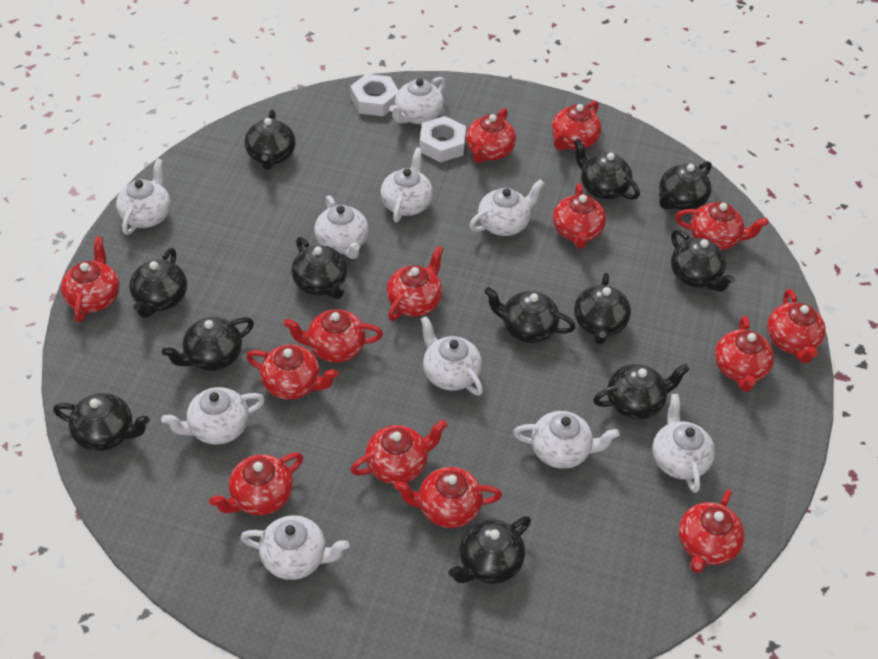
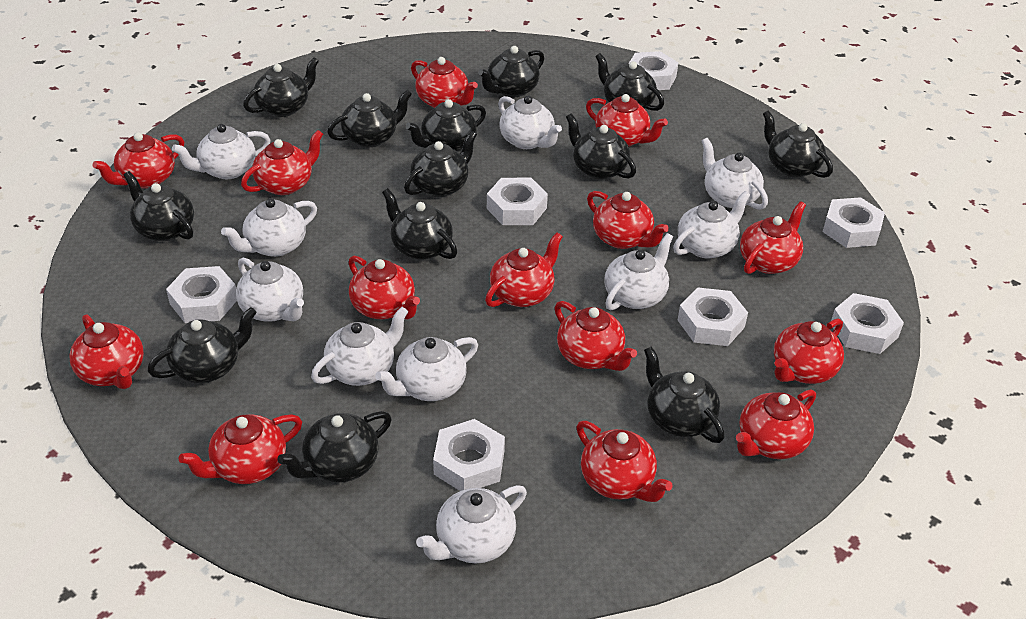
black teapot: [53,393,149,451] [129,248,187,318] [162,317,254,371] [245,109,296,170] [291,237,347,299] [448,516,531,584] [484,287,575,343] [574,139,640,200] [574,272,631,344] [593,364,690,419] [659,161,712,210] [671,230,735,292] = 12 -> [124,171,194,241] [148,307,257,383] [243,57,319,117] [277,411,392,483] [327,90,412,147] [382,188,457,260] [404,131,477,197] [406,99,486,152] [478,46,544,97] [566,113,636,180] [595,53,664,111] [644,346,724,443] [763,110,833,178] = 13
white nut: [350,74,399,116] [419,116,466,162] = 2 -> [166,266,237,323] [433,419,505,491] [487,178,548,225] [629,51,679,90] [678,287,748,346] [823,197,885,248] [831,293,904,354] = 7

